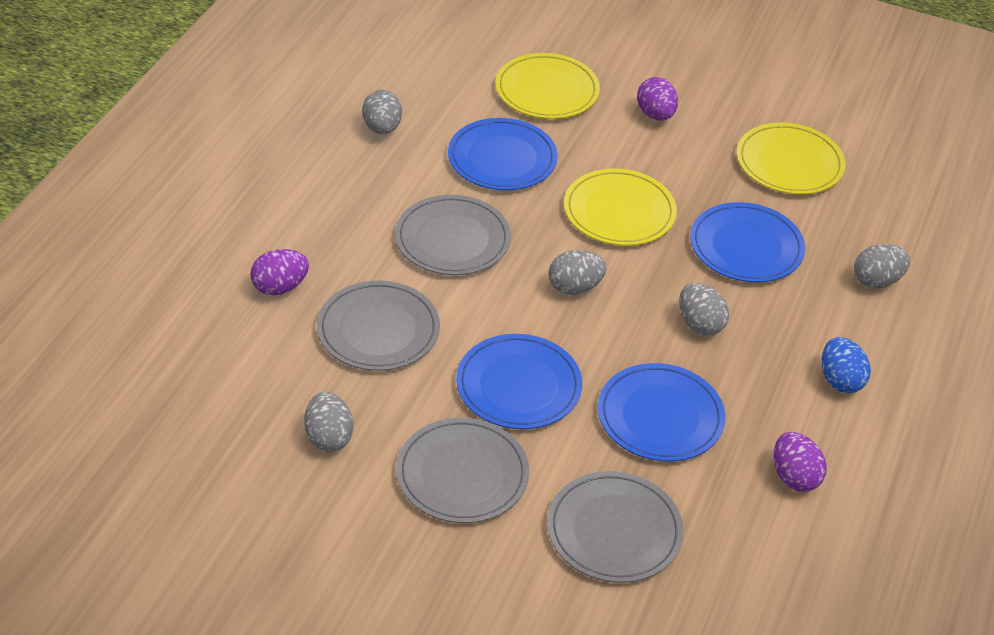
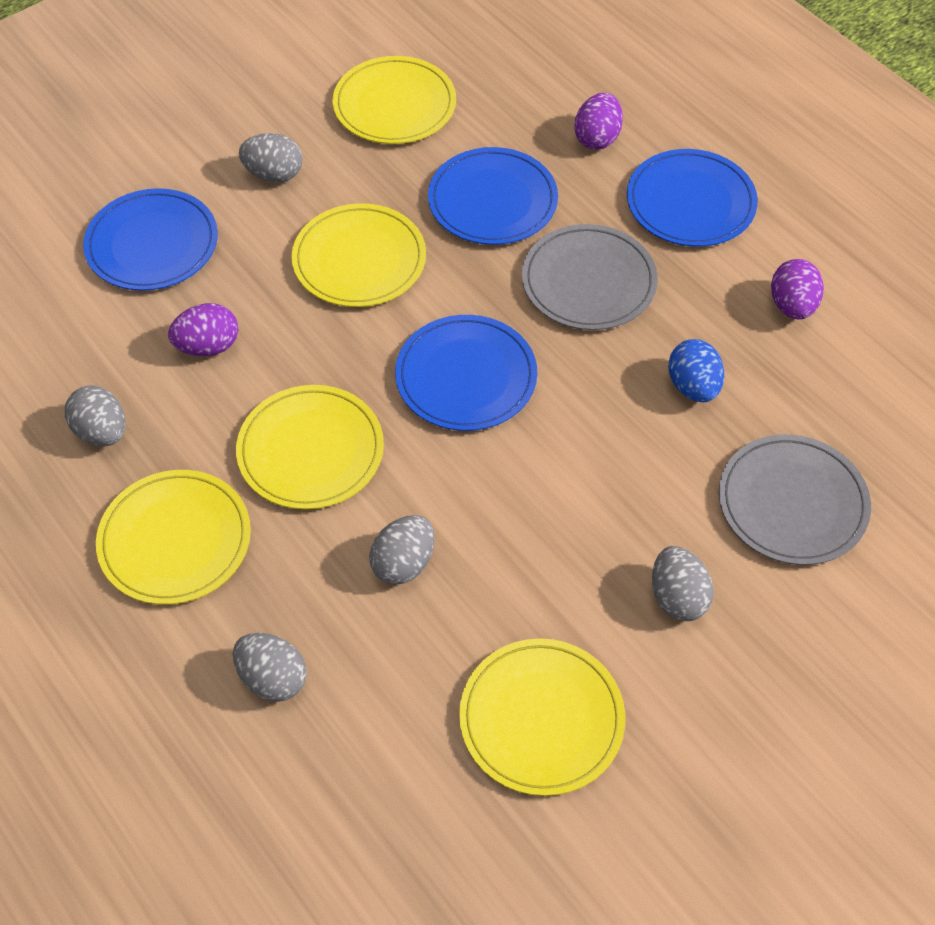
grey plate: [317,281,440,371] [395,195,511,275] [396,418,529,523] [547,471,683,583] = 4 -> [522,224,658,330] [719,434,871,565] = 2
yellow plate: [495,53,600,119] [564,168,677,246] [737,123,846,194] = 3 -> [96,470,251,605] [236,385,384,509] [292,203,426,307] [332,56,456,144] [459,638,625,796] = 5

